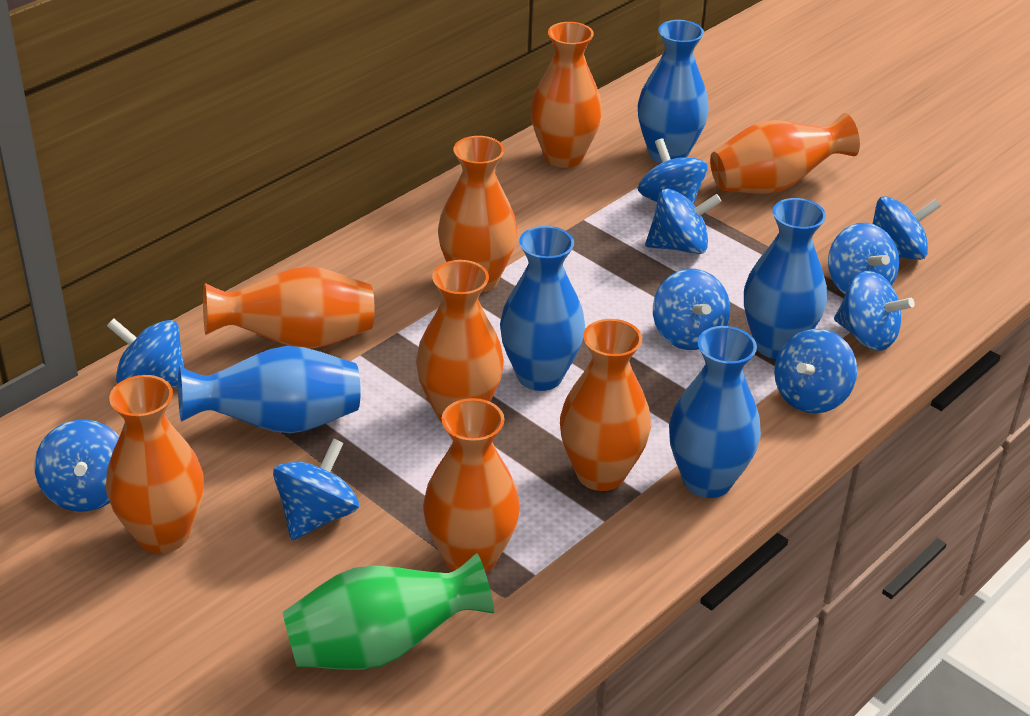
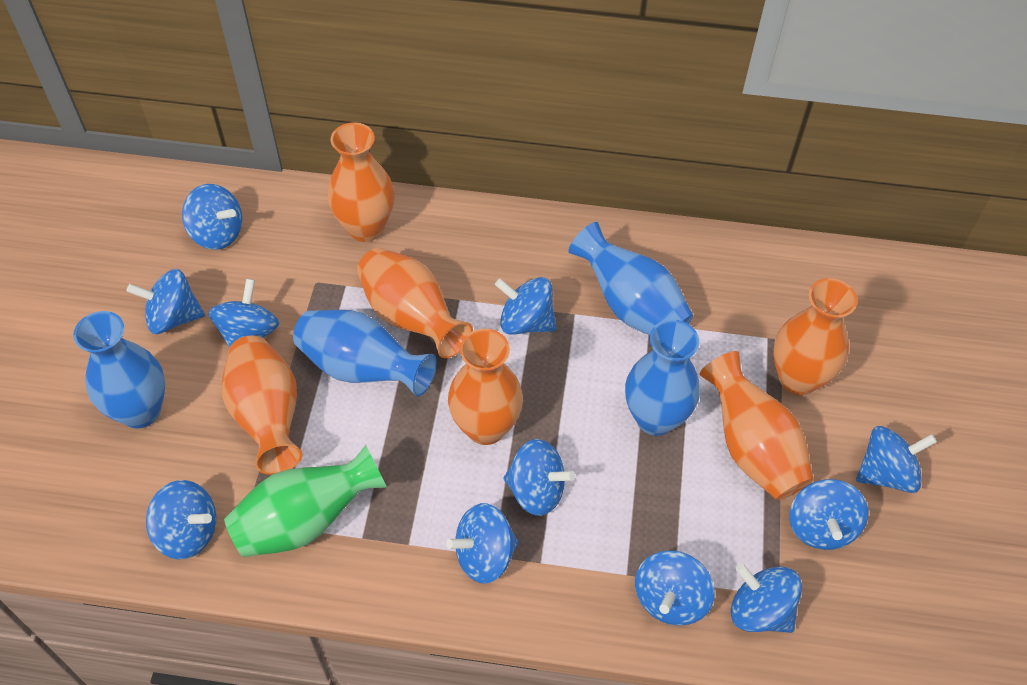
blue spinning top: [34,419,119,512] [107,318,185,388] [273,438,359,540] [638,138,708,204] [645,189,722,254] [653,269,730,350] [774,329,857,413] [828,223,899,294] [834,271,915,351] [873,196,941,260] = 10 -> [127,269,205,334] [146,480,216,559] [182,184,242,250] [208,279,279,348] [446,503,519,584] [495,277,556,335] [504,439,575,516] [635,550,715,626] [731,563,802,633] [789,479,869,550] [856,426,937,493] = 11
blue vase: [178,346,361,434] [500,226,585,391] [638,20,709,164] [669,326,761,498] [744,198,827,359] = 5 -> [73,311,165,428] [293,310,437,397] [568,222,693,335] [625,319,700,436] = 4
orange vase: [106,375,204,553] [203,266,374,349] [416,260,504,422] [423,398,520,573] [438,136,517,293] [531,22,602,168] [560,319,651,491] [710,113,860,194] = 8 -> [222,335,302,475] [328,122,395,242] [357,248,473,358] [448,329,523,445] [700,351,814,500] [773,278,857,395] = 6

